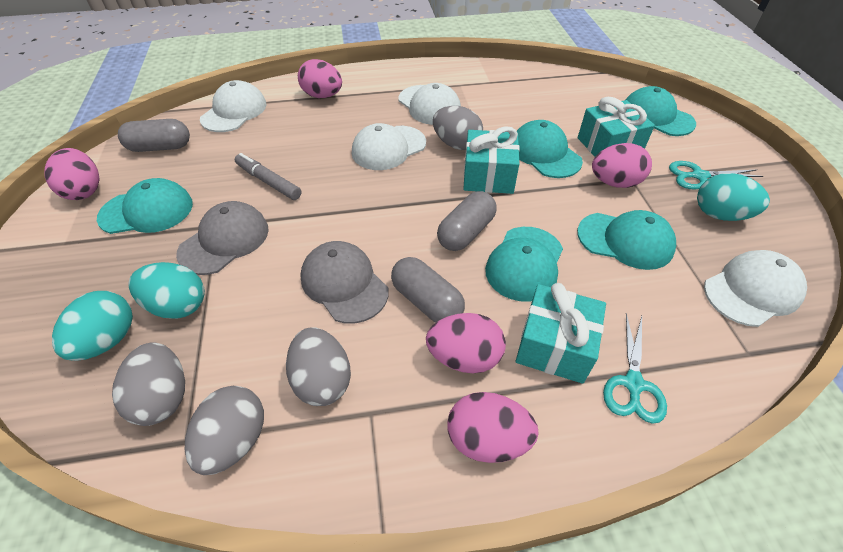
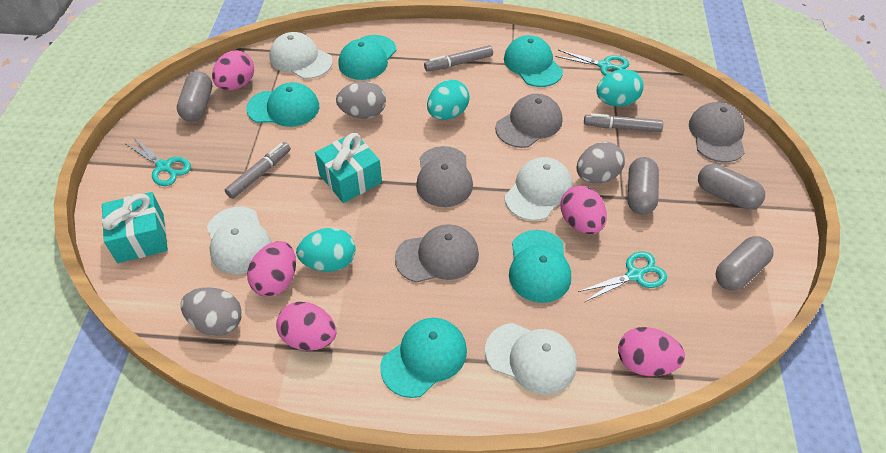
grey cap: [176,201,269,275] [300,241,389,324] = 2 -> [395,224,479,283] [416,146,473,207] [495,94,562,148] [689,102,745,162] = 4
grey capsule: [118,119,190,152] [391,257,465,323] [437,191,497,251] = 3 -> [177,71,212,122] [627,157,659,215] [698,164,765,210] [715,236,774,291] = 4
grey egg: [112,342,185,426] [185,386,264,475] [286,327,351,406] [433,106,483,150] = 4 -> [181,288,242,336] [336,81,386,119] [577,142,625,183] = 3
grey marker: [235,153,301,200] = 1 -> [225,142,291,199] [424,45,493,72] [584,113,663,132] = 3
turquoise gift: [463,126,520,194] [516,283,606,384] [578,97,655,157] = 3 -> [102,192,168,263] [315,132,382,203] = 2
turquoise scissors: [603,313,667,423] [669,161,763,190] = 2 -> [126,137,191,186] [555,50,629,76] [578,251,667,302] = 3

